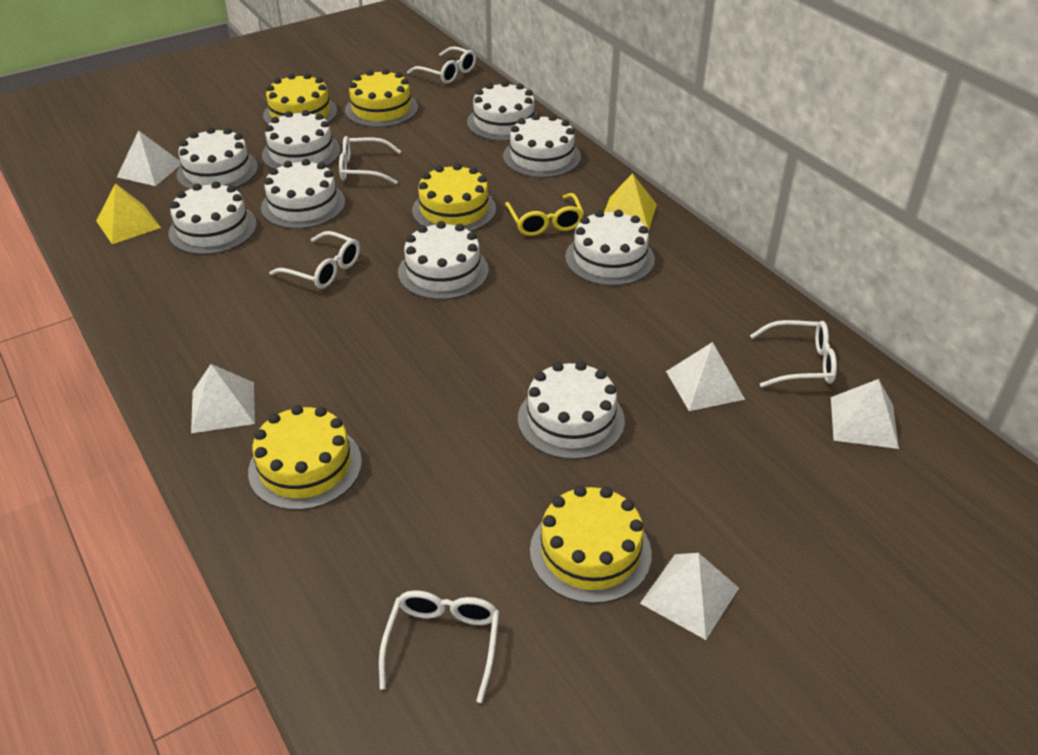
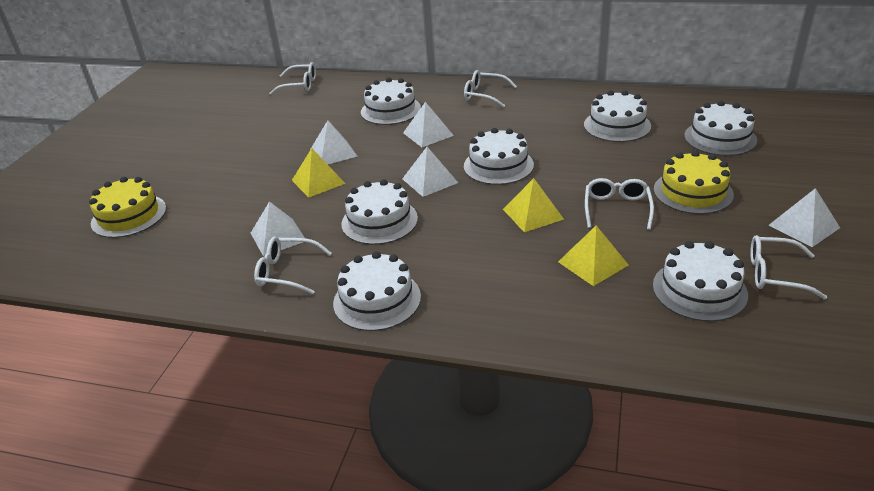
white cake: [169,181,257,255] [176,127,258,190] [261,159,345,229] [262,110,341,168] [398,221,489,300] [467,81,538,141] [503,114,581,178] [518,361,625,459] [565,210,655,286] = 9 -> [333,251,421,331] [341,179,418,245] [361,78,421,125] [464,128,534,185] [584,90,651,142] [653,241,748,322] [684,101,757,156] = 7
yellow cake: [248,405,362,510] [263,73,337,125] [345,69,418,127] [412,163,496,232] [530,485,652,604] = 5 -> [89,177,166,238] [654,151,734,214] = 2
yellow glasses: [505,193,584,236] = 1 -> none = 0
yellow pyramid: [96,183,161,244] [604,173,657,231] = 2 -> [292,148,346,198] [503,178,564,232] [558,225,629,286] = 3

